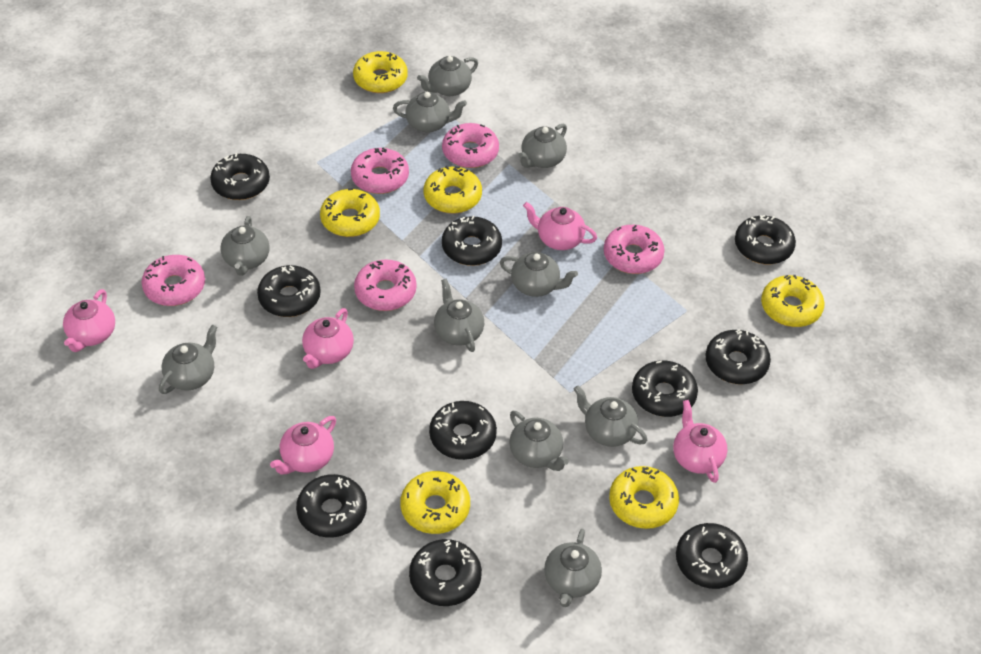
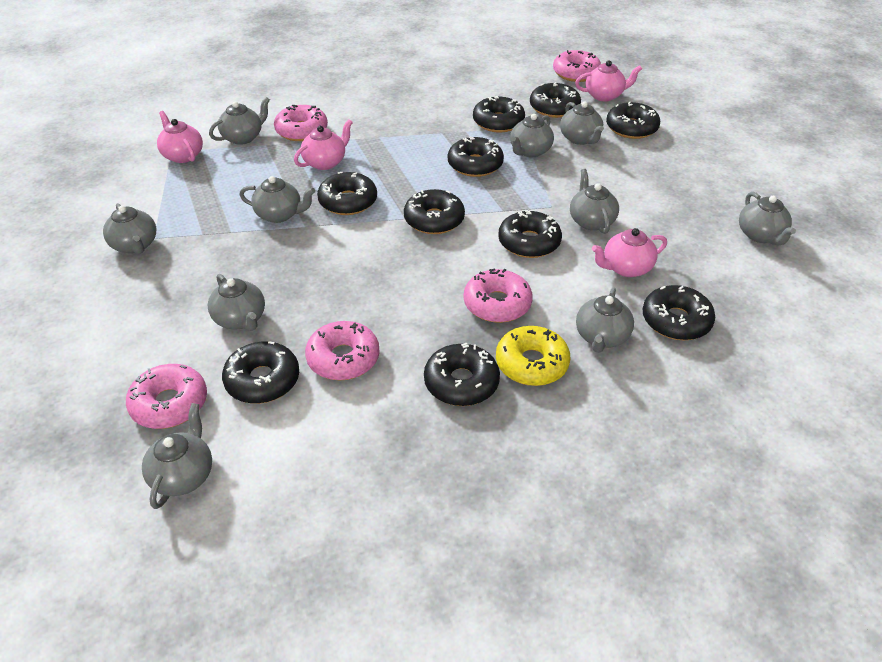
pink teapot: [63,289,115,352] [270,416,336,475] [302,308,354,369] [523,202,597,250] [673,400,727,483] = 5 -> [157,111,203,163] [294,119,353,170] [575,61,642,101] [592,228,667,277] = 4
yellow donut: [320,188,380,237] [353,51,408,93] [400,471,470,534] [423,166,482,213] [609,466,679,529] [761,275,825,327] = 6 -> [496,326,570,386] = 1

